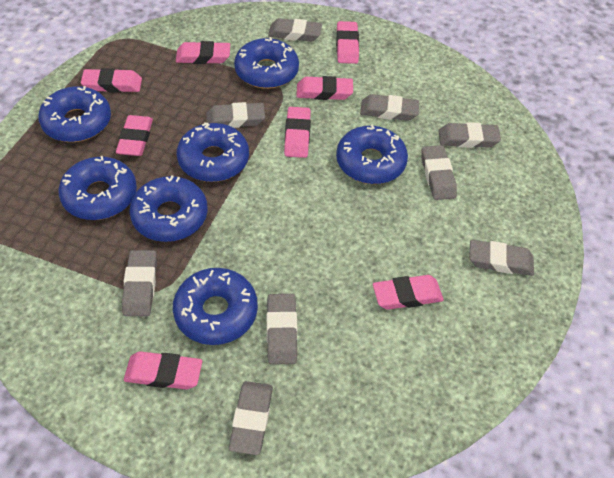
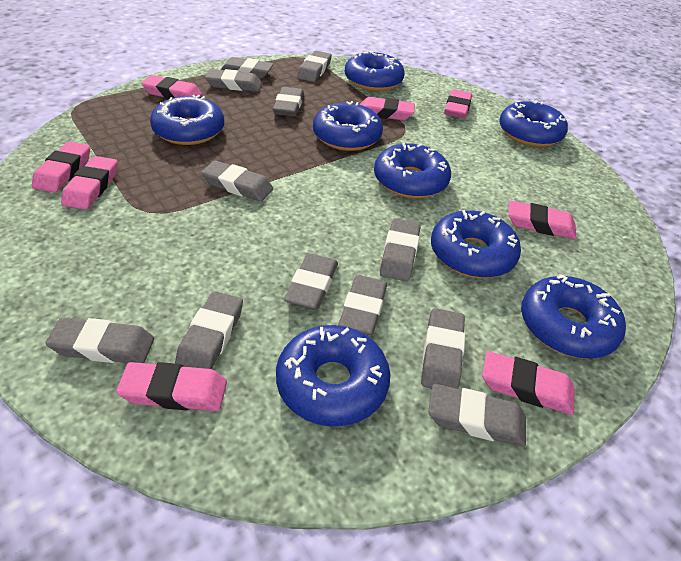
blue donut: [38,86,111,142] [58,156,137,220] [129,175,208,242] [173,268,258,345] [177,122,249,182] [234,37,299,89] [336,124,408,184] = 7 -> [150,95,224,145] [276,325,391,426] [313,101,383,151] [344,50,404,91] [374,142,451,198] [431,210,521,278] [499,100,568,147] [521,274,626,359] = 8
grey eraser: [122,250,157,316] [206,102,265,128] [229,381,273,455] [267,294,297,365] [268,18,322,42] [360,94,419,121] [421,145,457,200] [438,122,501,148] [469,240,534,276] = 9 -> [46,318,154,363] [175,291,243,369] [201,160,273,201] [205,69,262,92] [220,57,274,79] [273,87,304,117] [284,253,338,310] [297,51,332,82] [338,275,387,335] [380,218,421,281] [421,308,465,389] [429,384,526,447] = 12

